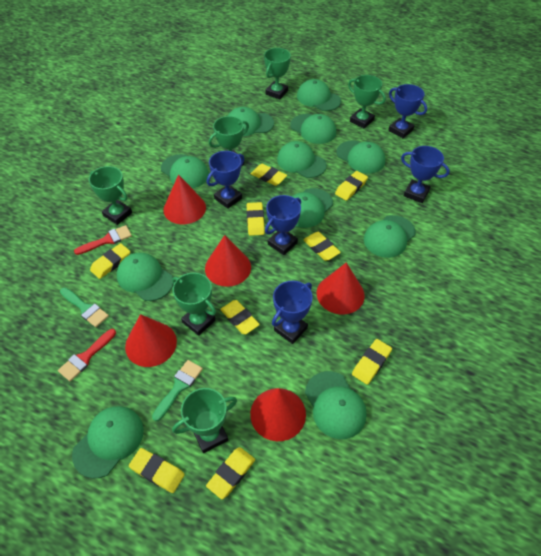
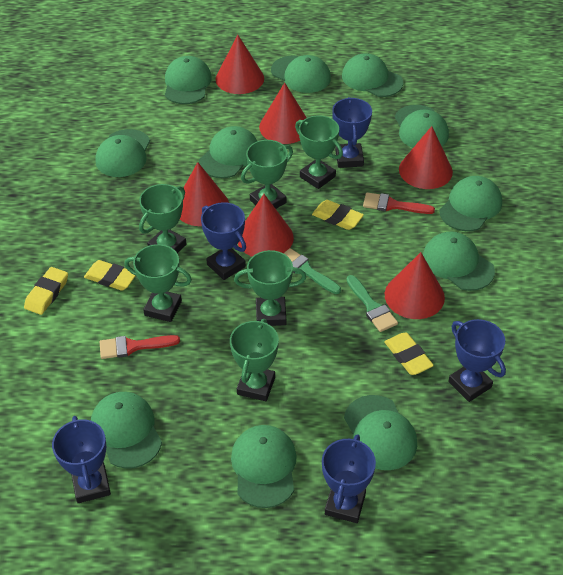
red cone: [125,314,177,367] [163,174,206,224] [205,235,251,287] [250,388,306,441] [317,262,365,314] = 5 -> [180,162,229,226] [215,35,264,94] [238,194,294,257] [259,82,307,144] [385,252,445,319] [399,126,453,189] = 6
yellow eraser: [90,243,130,279] [129,448,185,493] [206,447,255,499] [220,300,260,334] [247,202,265,236] [251,164,287,186] [303,232,341,261] [335,171,368,201] [352,339,392,385] = 9 -> [24,267,68,315] [84,260,136,291] [312,200,364,230] [384,332,434,375] = 4

